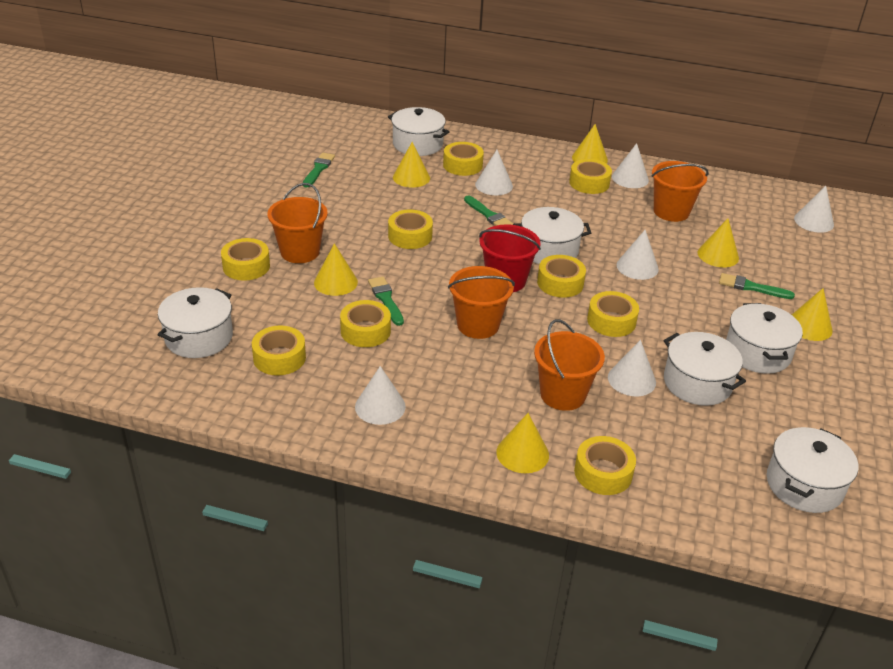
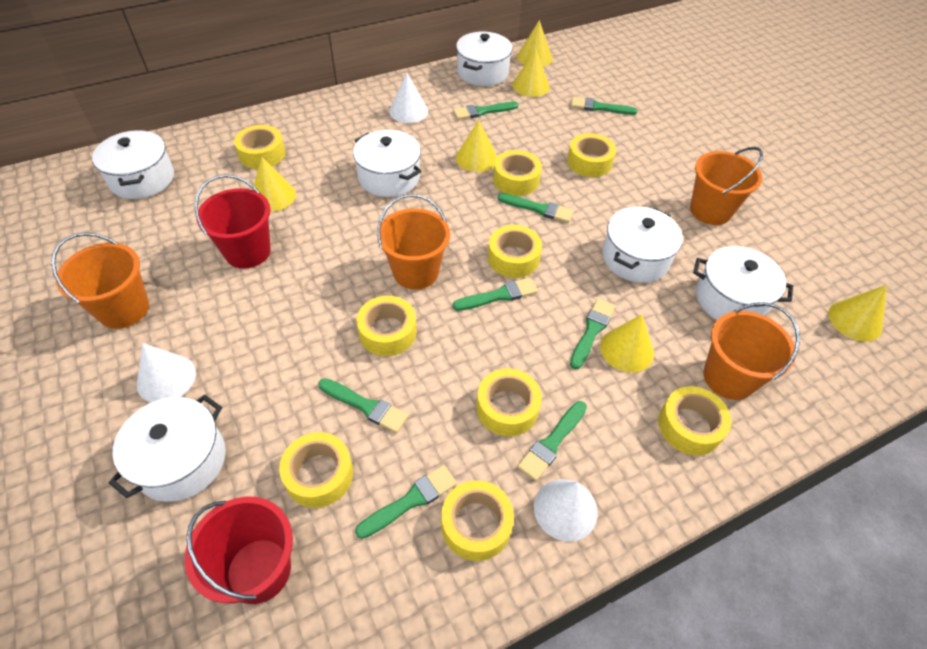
green brush: [303,153,335,188] [368,277,404,326] [464,195,513,226] [719,273,795,299] = 4 -> [318,378,408,433] [355,465,457,539] [453,102,518,120] [453,277,538,311] [498,193,574,223] [517,401,587,481] [570,298,615,369] [571,97,638,115] = 8
red bucket: [479,224,541,292] = 1 -> [184,497,293,604] [194,174,271,269] = 2
white cone: [355,366,406,425] [475,150,513,195] [608,340,656,396] [612,143,649,188] [617,230,659,280] [794,186,834,233] = 6 -> [137,343,196,403] [389,73,428,123] [534,479,598,542] = 3

